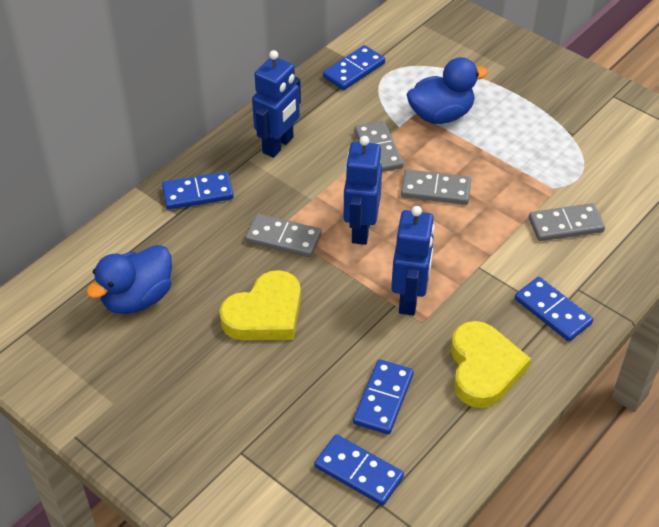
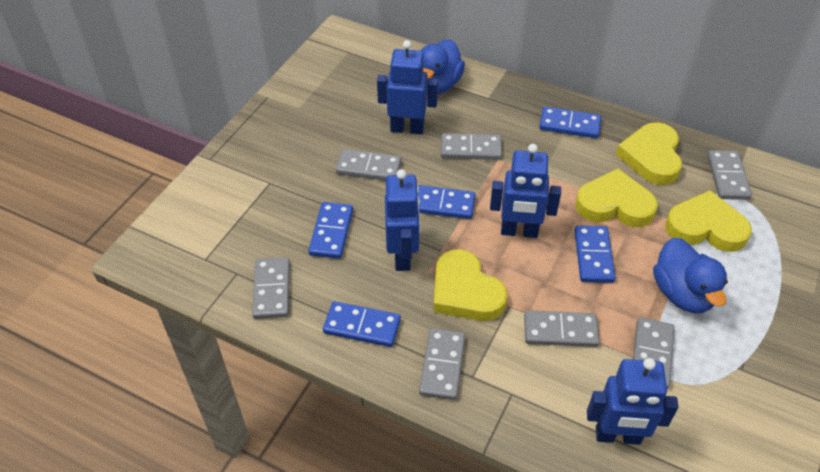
blue robot: [252,50,301,158] [344,136,382,245] [391,206,435,315] = 3 -> [377,40,438,134] [385,169,420,271] [490,144,561,238] [587,358,678,445] = 4
grey domino: [245,214,322,257] [354,121,404,172] [401,169,471,205] [529,203,605,241] = 4 -> [252,257,290,319] [336,149,401,180] [419,328,465,400] [441,133,502,160] [524,310,599,347] [633,317,674,389] [707,150,752,200] = 7
yellow heart: [220,270,301,340] [451,321,531,408] = 2 -> [433,249,507,321] [575,169,658,227] [616,122,682,185] [665,190,752,252] = 4

